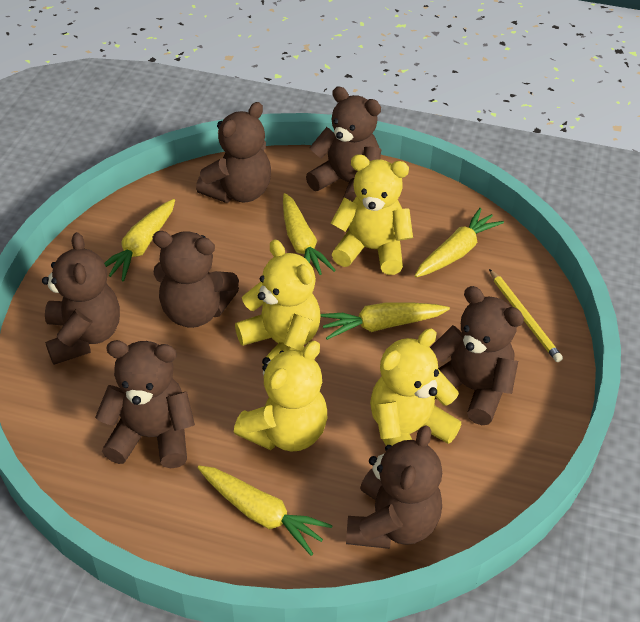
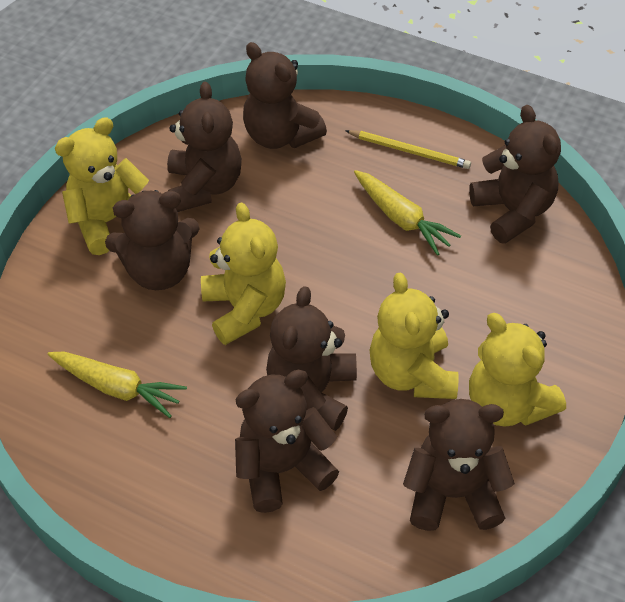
yellow carrot: [104,199,175,281] [198,465,333,556] [283,193,336,275] [320,302,450,340] [415,208,504,277] = 5 -> [48,352,187,418] [354,170,461,256] = 2

